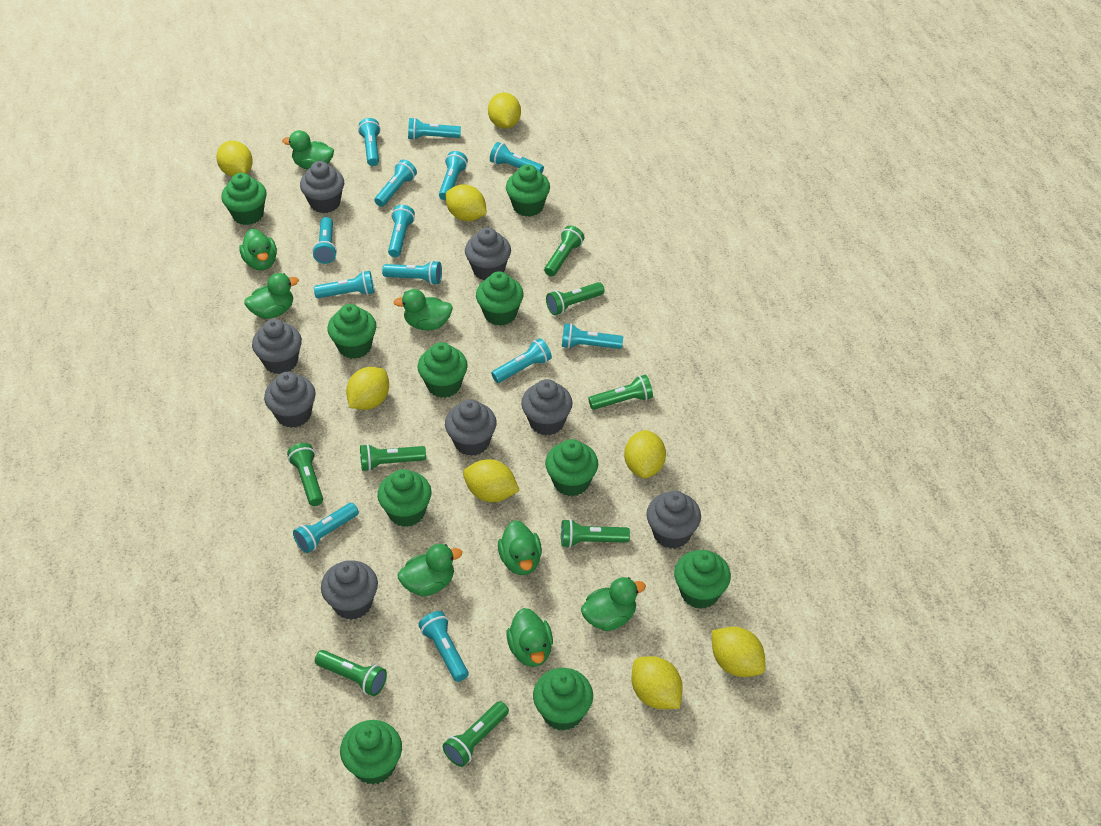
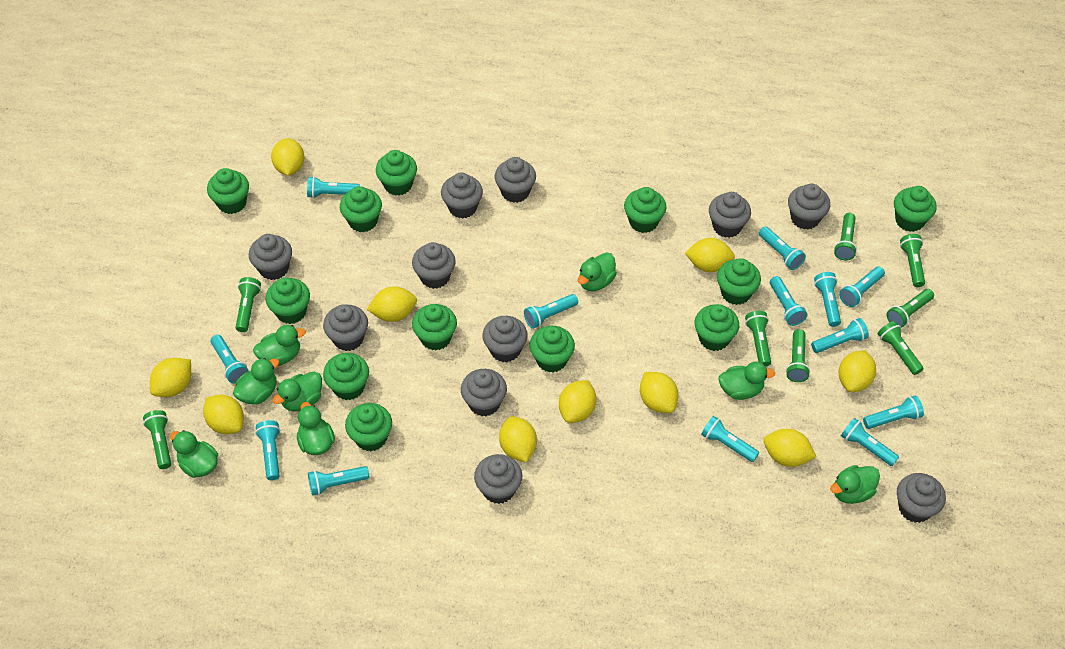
green cupcake: [222,173,267,225] [327,304,376,359] [340,720,402,785] [377,469,432,527] [418,342,468,398] [476,271,524,326] [506,164,550,217] [533,668,593,731] [545,439,598,496] [674,550,731,609] = 10 -> [207,168,249,214] [266,277,310,324] [323,353,369,400] [340,186,382,232] [345,403,392,451] [376,150,417,196] [412,304,457,351] [529,326,575,372] [624,187,666,233] [694,304,739,351] [717,258,761,305] [894,186,937,232] = 12
grey cupcake: [252,319,302,374] [264,372,316,428] [300,161,344,213] [321,561,378,620] [445,399,497,456] [465,227,511,280] [521,379,573,435] [646,491,701,549] = 8 -> [249,234,292,280] [323,304,368,351] [412,242,456,289] [441,173,483,219] [461,369,507,416] [474,454,522,504] [482,316,528,362] [495,157,536,203] [709,192,751,238] [788,184,830,230] [897,473,946,523] = 11
yellow lemon: [216,141,253,177] [346,367,389,410] [445,184,487,221] [463,459,520,502] [488,93,521,129] [624,430,666,478] [631,656,683,709] [712,627,766,677] = 8 -> [150,358,191,397] [203,395,244,434] [271,138,305,176] [367,286,417,322] [499,416,537,462] [559,380,596,423] [640,372,679,413] [685,238,735,272] [764,429,816,467] [839,350,876,392] = 10

